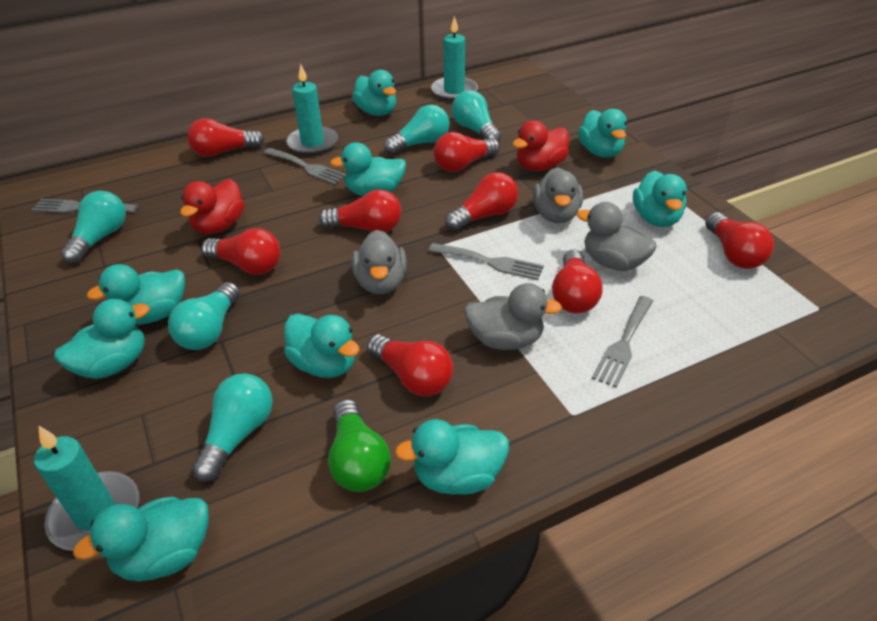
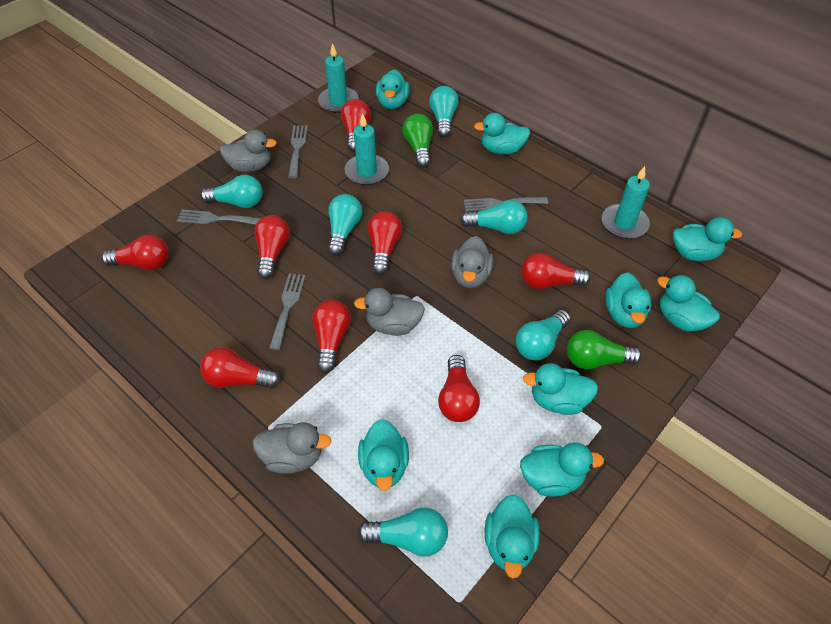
green light bulb: [328,399,391,492] = 1 -> [403,114,433,168] [567,330,642,370] = 2
red duck: [180,179,244,234] [513,120,569,171] = 2 -> none = 0
turquoise light bulb: [61,191,126,263] [168,282,240,350] [192,373,273,482] [384,105,450,154] [452,90,501,142] = 5 -> [200,175,262,208] [328,194,362,256] [357,507,448,557] [429,86,459,138] [460,200,528,234] [516,310,570,361] = 6

